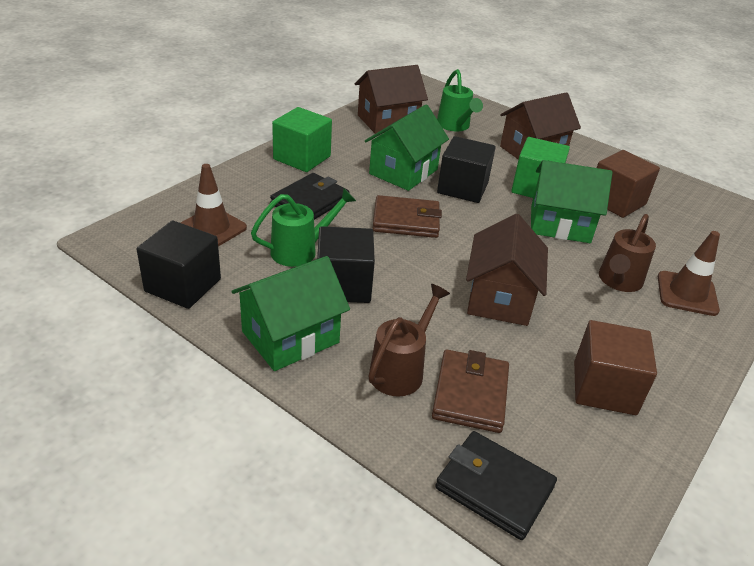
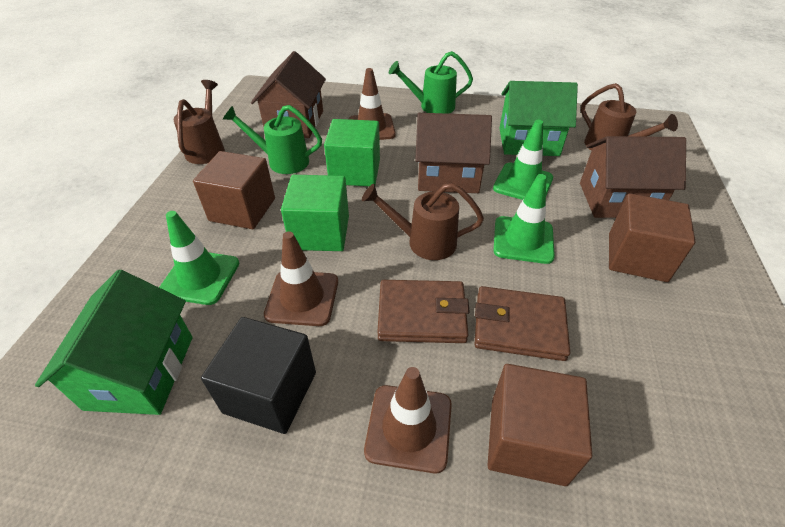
black cube: [137,220,221,309] [317,226,375,303] [437,136,496,203] = 3 -> [201,317,316,434] = 1
black wallet: [270,173,349,220] [435,431,557,540] = 2 -> none = 0
brown cube: [574,320,657,415] [597,150,660,218] = 2 -> [193,151,275,229] [487,364,592,486] [609,193,696,282] = 3
brown traffic cone: [180,164,247,247] [658,231,720,316] = 2 -> [264,231,338,326] [348,68,396,140] [364,367,452,473] = 3
brown watering can: [368,284,450,397] [599,214,656,292] = 2 -> [174,80,225,164] [362,183,484,260] [581,83,678,150] = 3
green house: [231,256,350,371] [365,104,449,191] [531,160,613,243] = 3 -> [35,270,193,415] [499,81,578,156] = 2
green traffic cone: none = 0 -> [159,211,239,305] [493,120,553,200] [493,174,555,264] = 3

